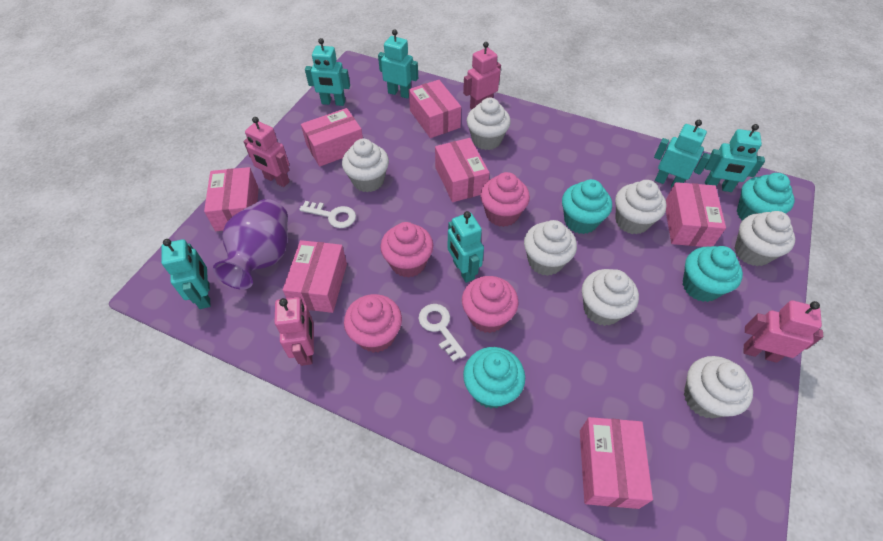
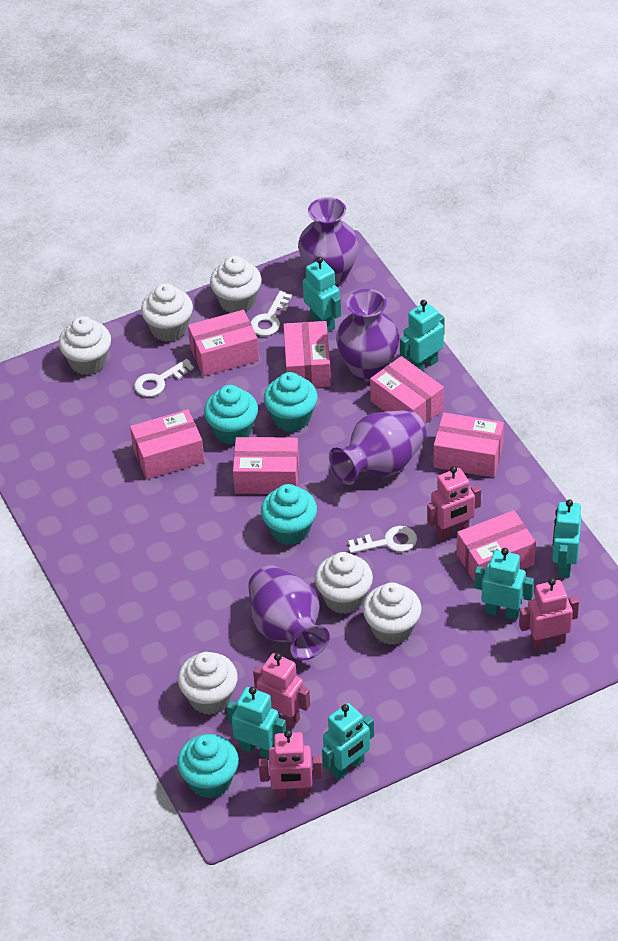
pink cupcake: [344,294,402,353] [380,222,433,278] [462,276,519,333] [480,172,530,227] = 4 -> none = 0
purple vase: [213,199,288,290] = 1 -> [248,565,330,660] [298,197,359,287] [329,410,426,485] [336,289,399,382] = 4
white cupcake: [342,139,389,192] [467,98,511,150] [524,220,577,276] [582,269,639,326] [615,180,667,235] [684,356,753,419] [734,211,795,266] = 7 -> [59,316,111,375] [141,283,193,342] [178,652,238,715] [210,256,262,313] [315,552,373,614] [363,582,421,645] = 6
white key: [299,201,356,228] [418,304,466,361] = 2 -> [134,359,194,397] [251,291,292,336] [348,526,417,553] = 3

